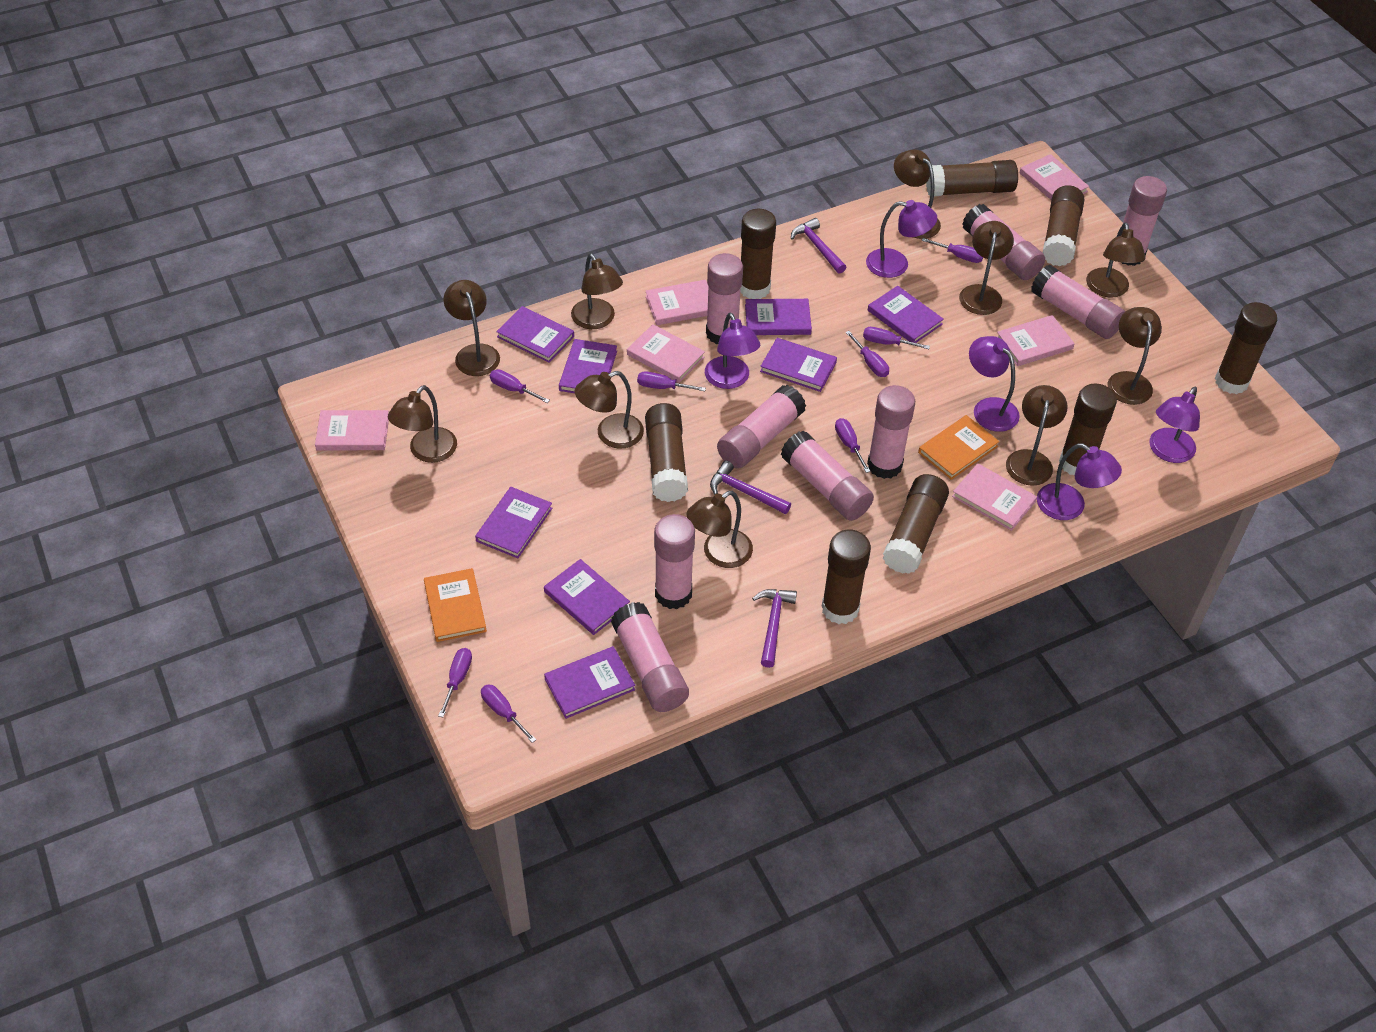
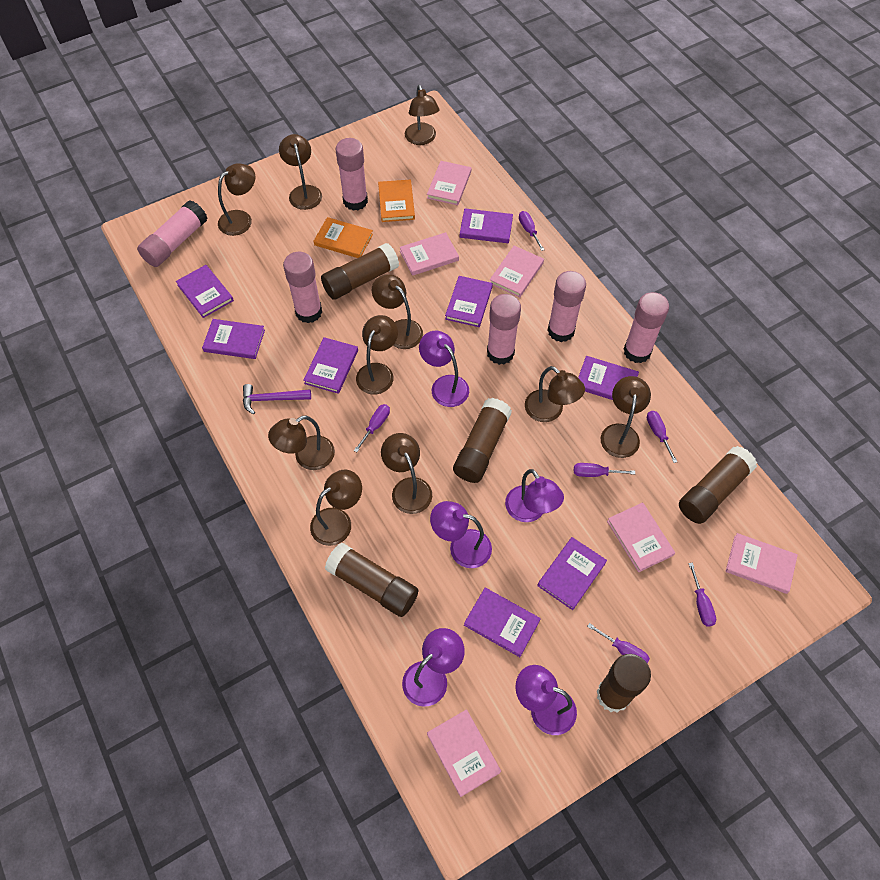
brown glue stick: [645,403,688,502] [740,209,776,299] [821,529,871,624] [883,474,949,574] [926,160,1018,196] [1043,185,1084,266] [1059,384,1117,476] [1215,302,1277,394] = 8 -> [321,243,399,300] [325,542,418,617] [453,398,512,483] [597,654,651,713] [679,446,757,524] = 5
pink glue stick: [611,602,689,712] [654,514,695,609] [706,253,743,344] [717,385,806,469] [781,431,874,521] [867,385,915,479] [962,204,1045,280] [1031,265,1125,339] [1121,176,1167,266] = 9 -> [137,200,208,267] [283,252,322,323] [335,138,368,211] [487,294,521,365] [547,271,586,342] [624,292,669,363] = 6
purple hammer: [710,461,791,514] [752,589,797,668] [791,218,846,274] = 3 -> [243,384,311,414] = 1
purple screwdriver: [438,648,472,717] [481,685,536,743] [490,369,550,403] [637,371,706,391] [835,418,871,473] [846,331,889,377] [863,327,930,349] [921,238,983,263] = 8 -> [354,404,390,452] [519,211,545,251] [574,463,635,477] [587,623,650,663] [647,411,677,463] [688,563,716,627] = 6

